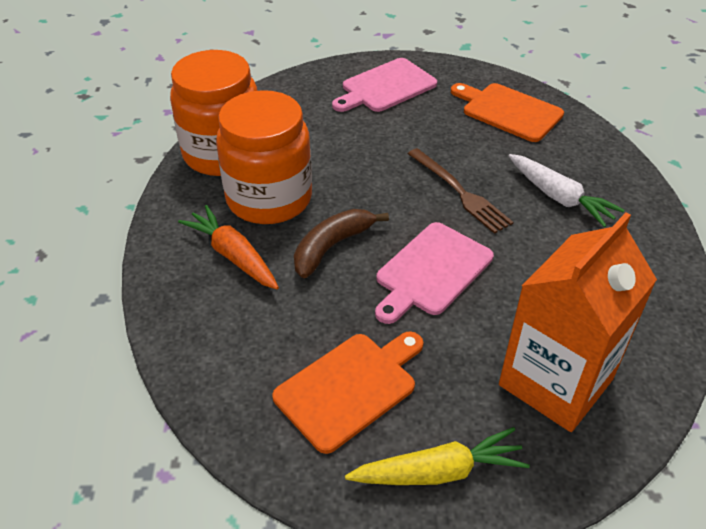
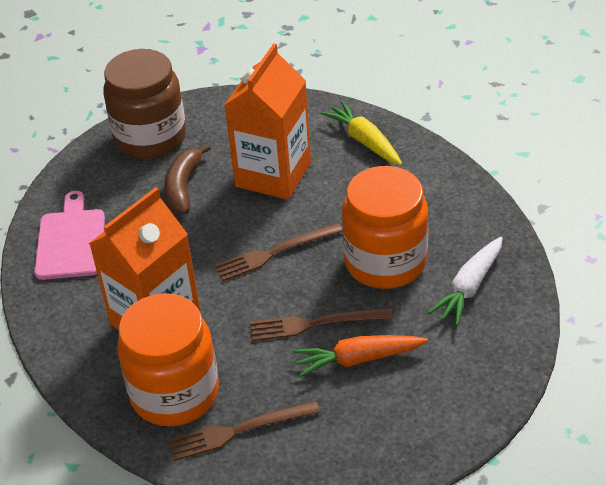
brown fork: [408,148,513,234] = 1 -> [168,401,320,461] [214,223,342,281] [250,308,393,341] = 3
brown jar: none = 0 -> [103,49,186,159] = 1
orange carton: [499,213,657,432] = 1 -> [89,187,201,330] [225,43,311,200] = 2
orange cutting board: [272,331,423,454] [451,83,564,142] = 2 -> none = 0
pink cutting board: [332,58,437,112] [375,222,494,324] = 2 -> [34,191,105,280] = 1

